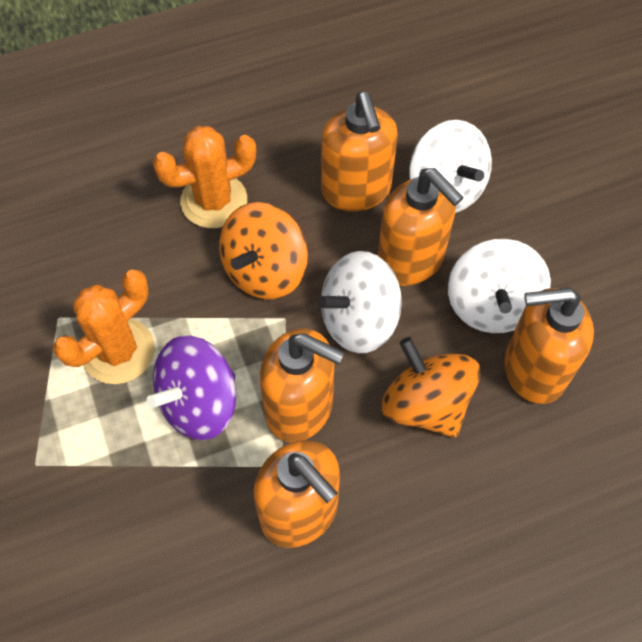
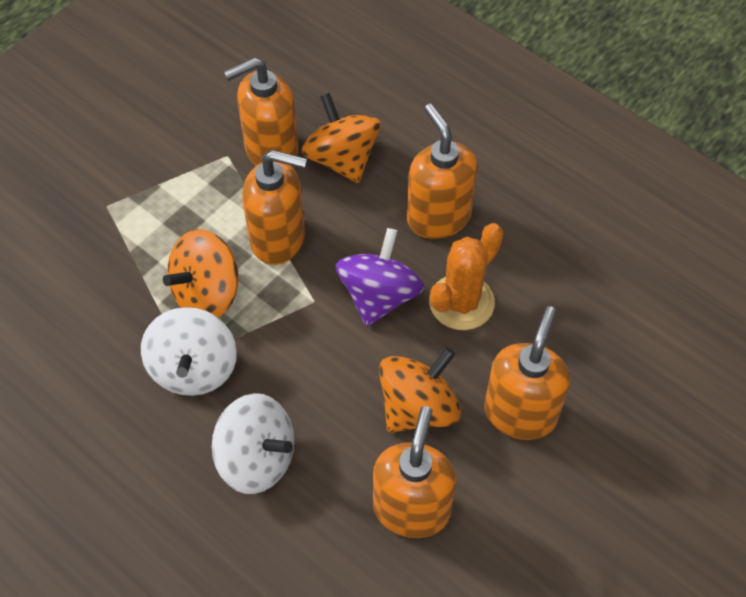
orange cactus: [53,269,155,384] [153,126,256,228] = 2 -> [429,223,503,330] = 1
orange spinning top: [219,202,308,300] [382,337,480,438] = 2 -> [163,229,239,317] [301,93,381,183] [379,347,461,433] = 3
white spinning top: [318,251,402,353] [409,120,492,213] [448,239,551,333] = 3 -> [141,307,237,396] [212,393,294,494] = 2

